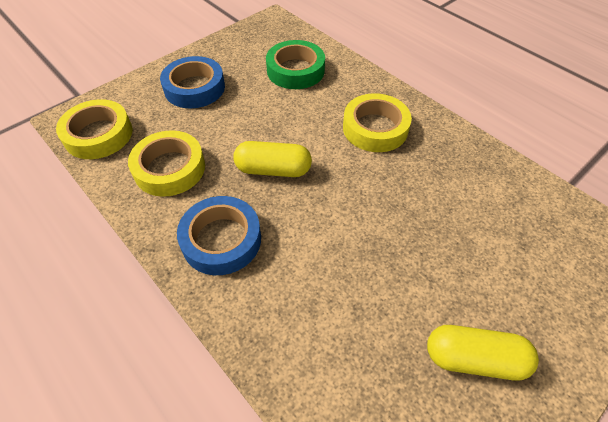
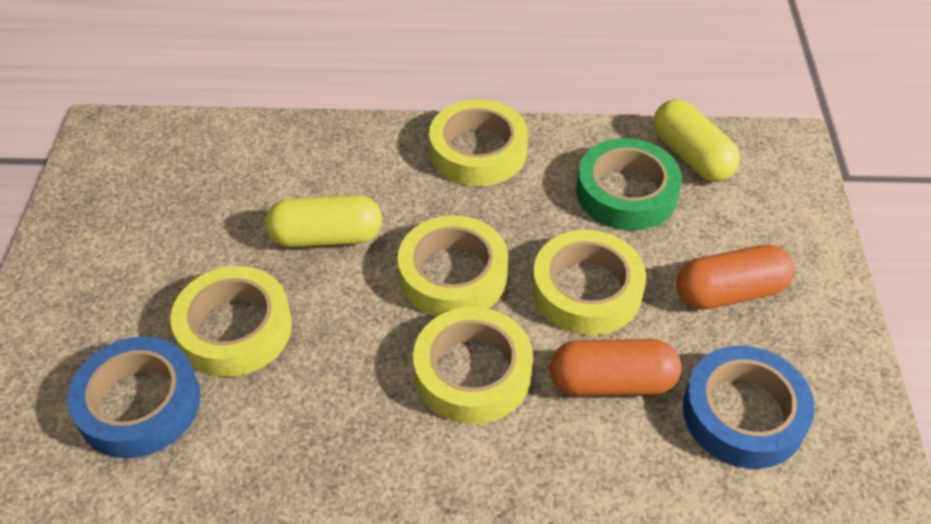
orange capsule: none = 0 -> [550,339,681,396] [676,245,795,310] = 2
yellow tape: [56,99,133,159] [128,130,205,197] [343,93,412,152] = 3 -> [170,266,292,377] [397,215,508,317] [413,307,533,424] [429,99,528,186] [532,230,646,335] = 5

